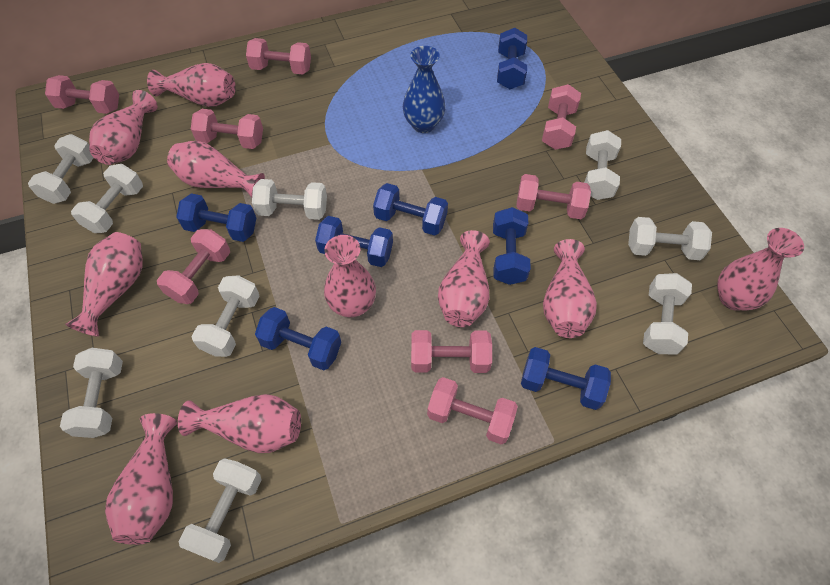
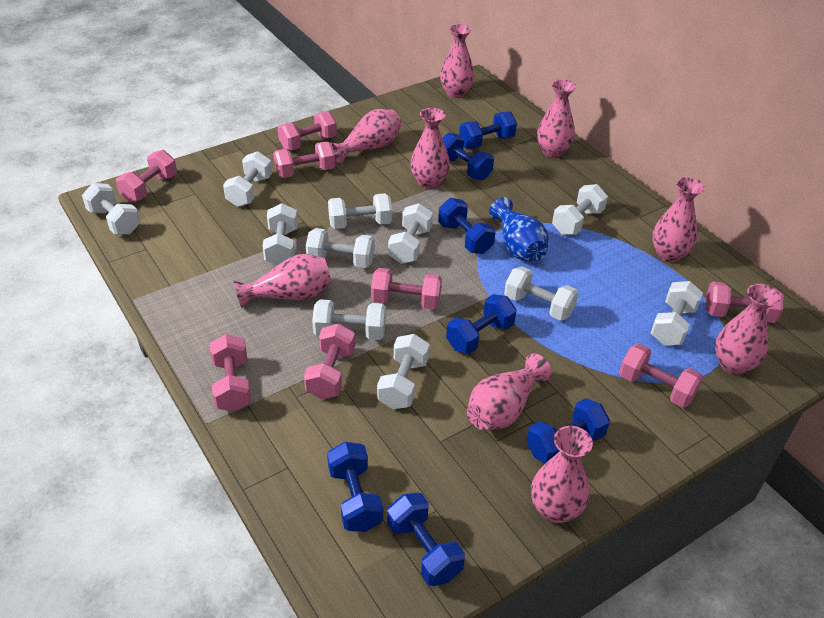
pink vase: [65,232,143,337] [89,90,158,165] [105,413,177,545] [147,63,236,107] [167,141,265,198] [178,394,301,453] [324,235,376,317] [438,230,490,327] [543,239,597,338] [718,228,804,311] = 10 -> [234,254,331,308] [331,109,401,164] [410,108,450,189] [440,24,474,98] [467,354,552,430] [531,426,593,523] [537,79,576,158] [652,177,705,262] [715,284,781,375] = 9
white dumbbell: [28,134,94,204] [60,348,123,438] [71,164,143,233] [179,458,261,563] [191,275,260,357] [252,179,327,220] [584,130,621,200] [628,217,712,260] [643,273,692,355] = 9 -> [82,183,140,235] [223,151,272,207] [262,203,298,265] [306,228,375,268] [312,299,386,340] [328,193,392,229] [377,334,430,409] [388,203,433,264] [504,267,578,321] [552,184,608,235] [651,281,703,345] = 11

